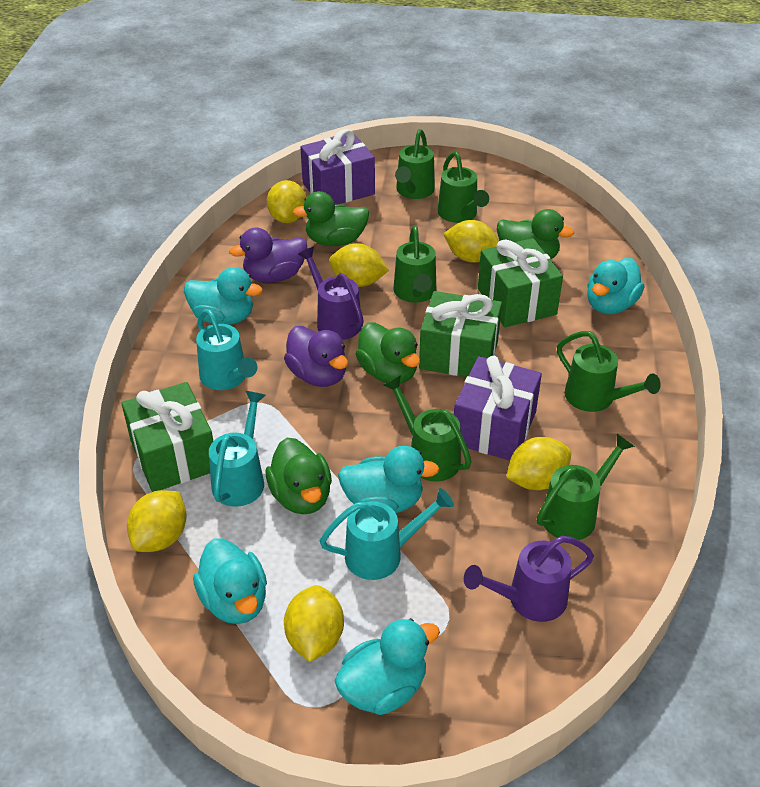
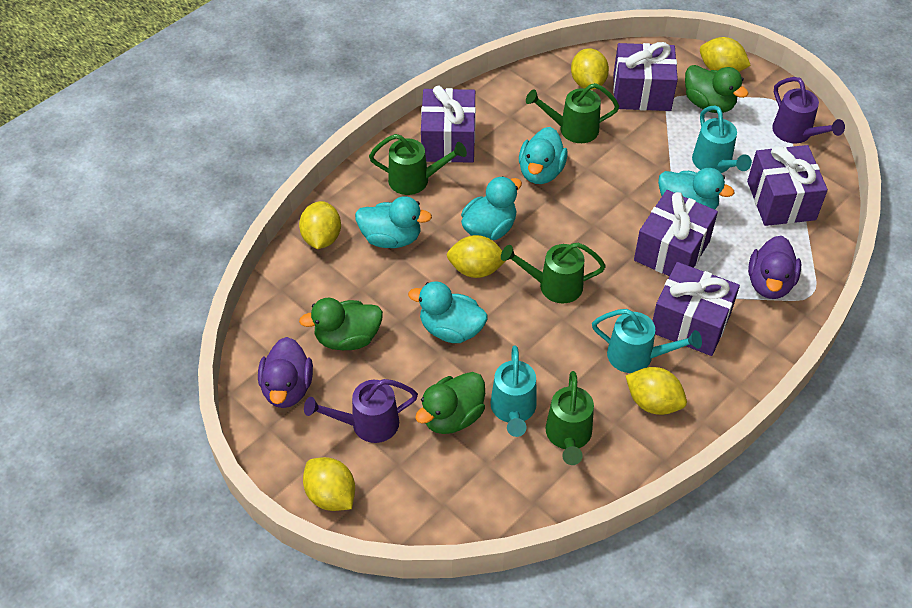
green duck: [266,438,332,514] [292,191,369,246] [356,322,420,384] [497,209,574,260] = 4 -> [299,298,383,350] [415,372,485,434] [685,65,749,113] = 3
green gift: [121,382,213,492] [419,291,502,377] [478,238,563,327] = 3 -> none = 0
green watering can: [383,375,472,482] [393,225,436,303] [395,129,435,199] [437,151,489,223] [537,434,635,540] [557,331,661,412] = 6 -> [369,134,467,195] [501,243,606,303] [526,83,619,143] [545,371,594,465] = 4
purple gift: [300,129,375,205] [454,356,542,460] = 2 -> [421,86,476,163] [613,42,678,111] [634,190,718,276] [652,262,740,356] [747,145,828,226] = 5

